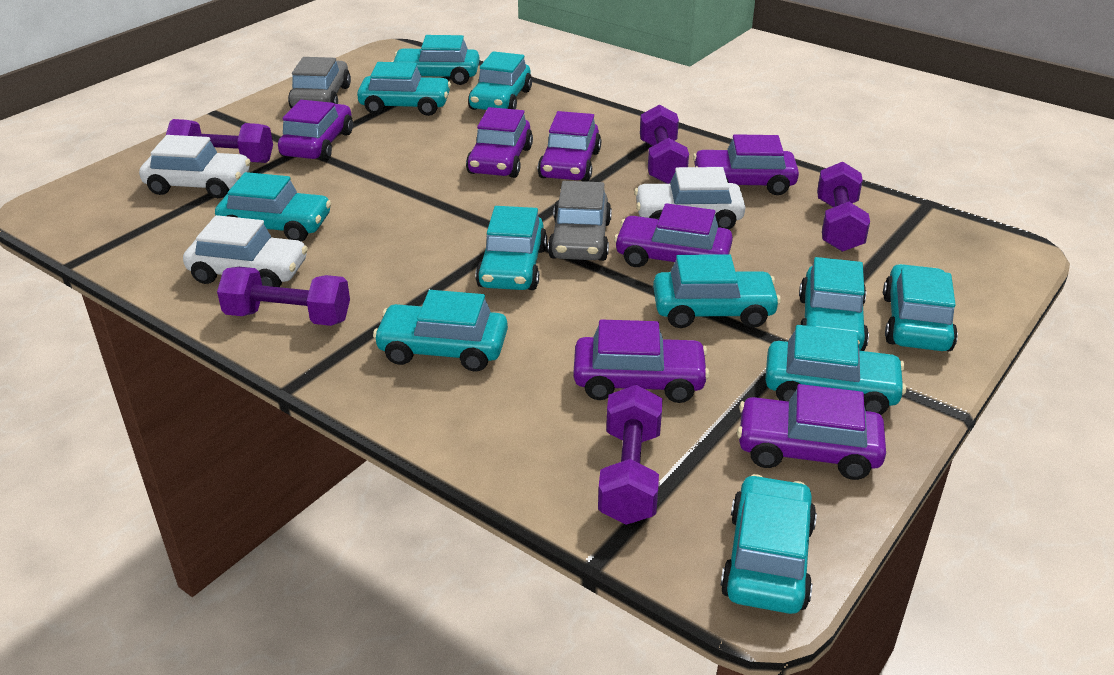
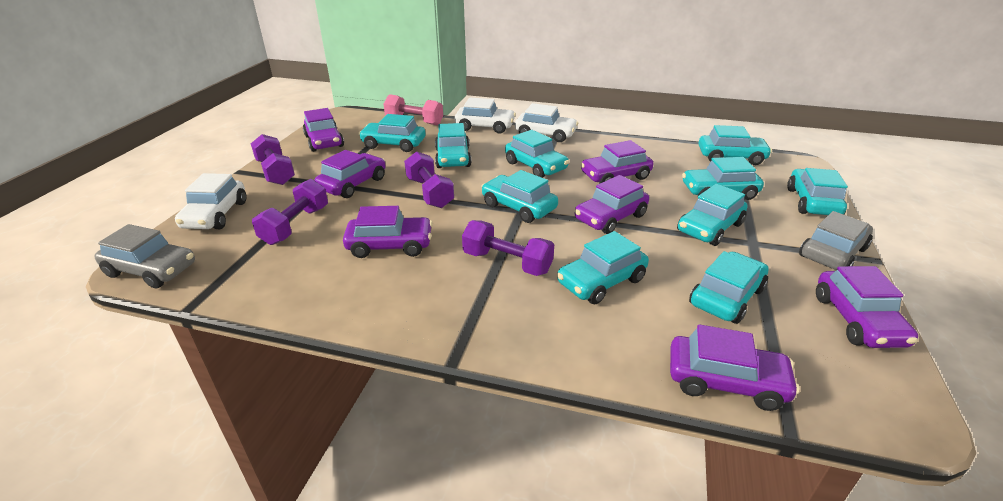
pink dumbbell: none = 0 -> [384,94,443,125] = 1
purple dumbbell: [166,119,273,163] [217,267,350,326] [598,385,662,525] [640,105,689,184] [817,162,870,252] = 5 -> [251,134,295,185] [252,179,328,245] [404,151,454,208] [462,220,554,276] = 4
turquoise car: [215,172,332,242] [357,62,451,116] [373,290,508,372] [392,35,479,85] [468,51,532,110] [475,206,547,290] [653,254,781,328] [720,474,817,614] [765,325,906,415] [799,257,869,351] [883,264,958,351] = 11 -> [359,114,426,152] [435,123,472,168] [481,170,558,223] [505,130,569,178] [557,231,649,304] [677,184,748,246] [682,157,764,200] [689,251,769,324] [699,125,772,165] [787,168,848,215] = 10

